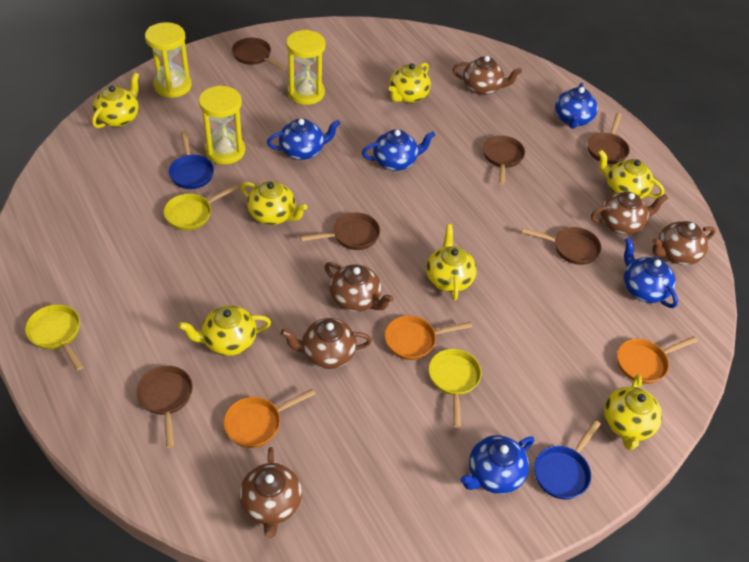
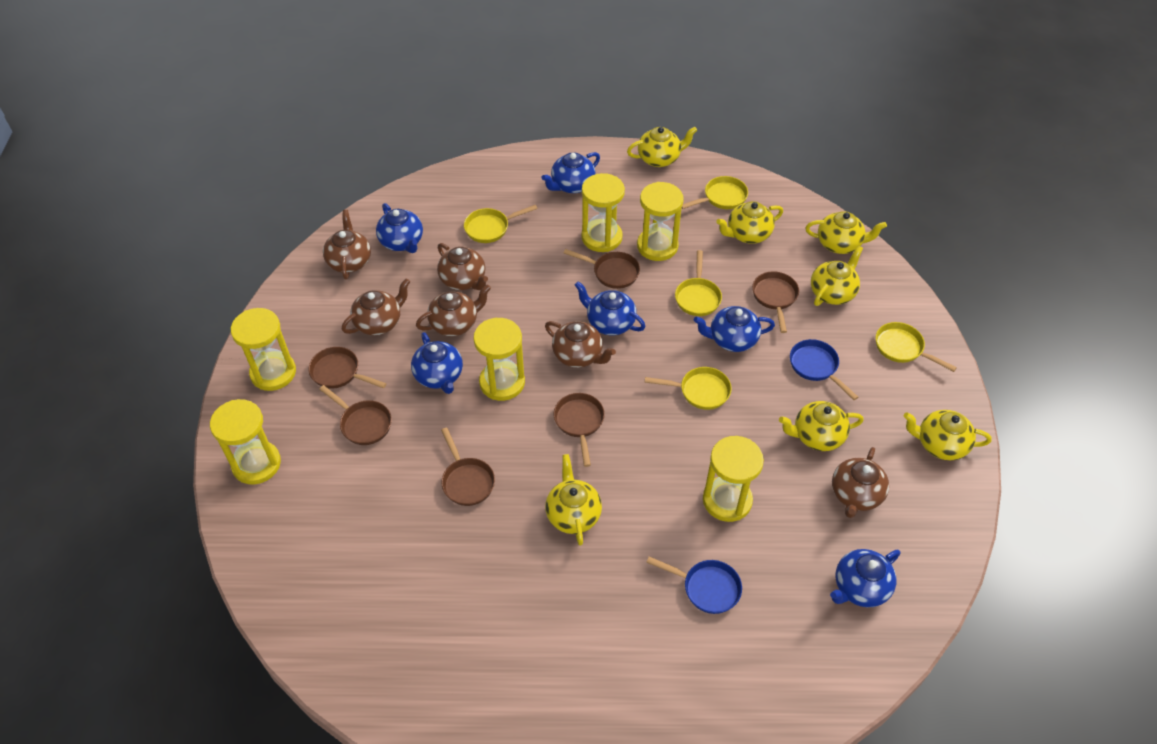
blue teapot: [267,118,340,160] [362,129,435,171] [460,435,534,494] [555,83,598,129] [624,238,678,308] = 5 -> [376,203,423,253] [411,332,463,394] [541,152,600,193] [575,281,645,335] [694,306,775,352] [830,549,900,607] = 6
orange pan: [224,389,315,448] [385,316,472,360] [617,336,698,384] = 3 -> none = 0
yellow hourglass: [145,22,192,98] [199,85,245,164] [286,30,326,105] = 3 -> [210,399,281,485] [231,308,296,391] [473,318,525,401] [581,173,625,252] [637,182,684,261] [703,436,764,522] = 6
yellow pan: [25,304,84,370] [164,184,239,231] [429,349,482,428] = 3 -> [464,205,538,243] [645,367,732,410] [675,250,722,316] [682,176,748,209] [875,322,957,372] = 5

